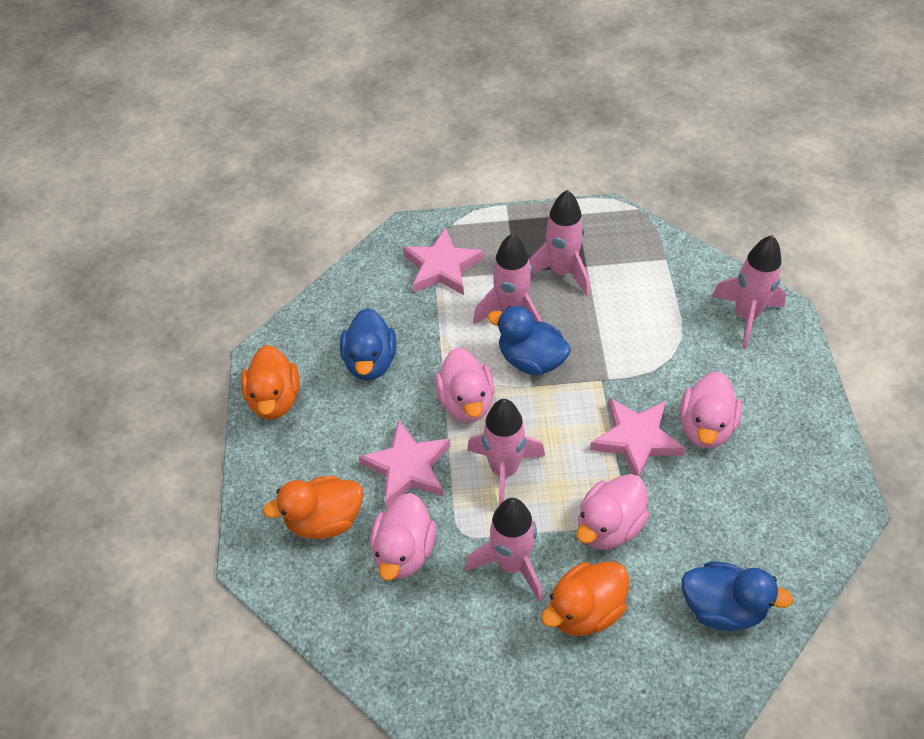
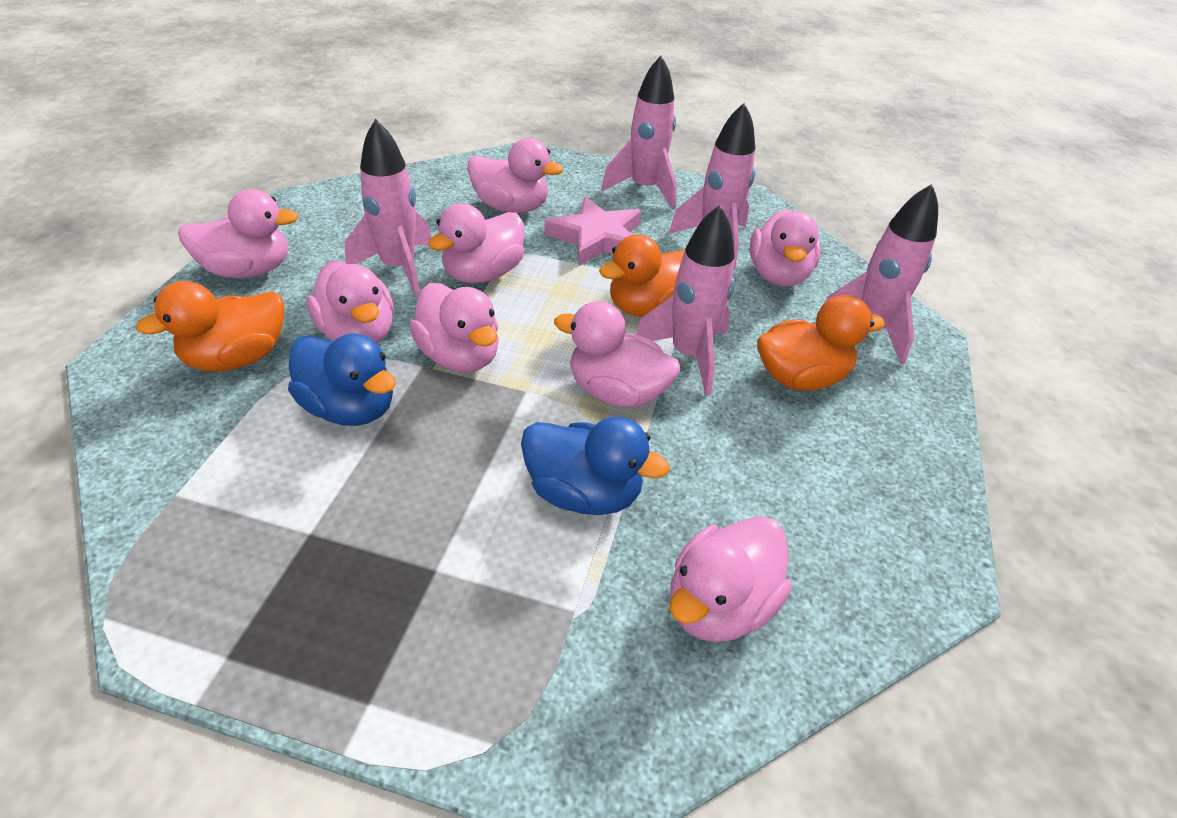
blue duck: [340,308,396,381] [488,306,571,376] [681,561,793,631] = 3 -> [288,334,396,426] [521,417,669,515] = 2
pink duck: [370,493,436,581] [435,348,495,422] [577,474,649,550] [679,372,742,449] = 4 -> [178,189,299,278] [307,260,394,344] [409,283,499,373] [428,203,525,283] [467,138,563,213] [554,301,680,408] [670,516,792,642] [749,209,821,287] = 8
pink star: [359,420,450,508] [403,227,483,295] [590,398,686,476] = 3 -> [544,196,641,266] = 1

